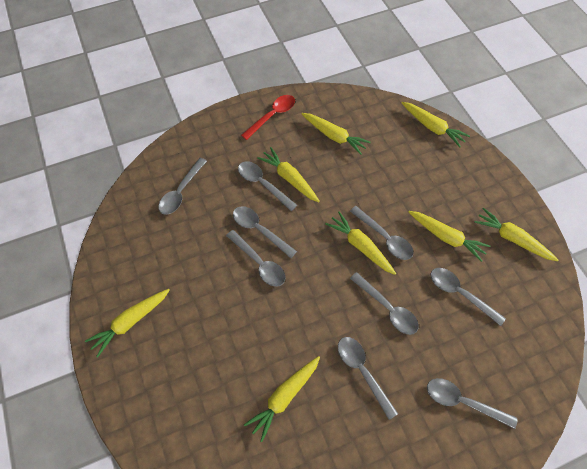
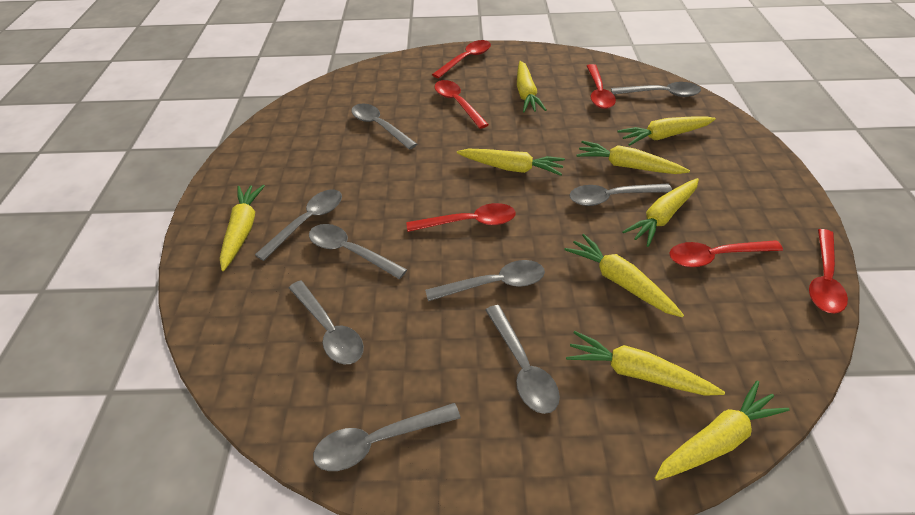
red spoon: [241,95,295,140] = 1 -> [407,203,516,232] [432,40,491,78] [435,80,489,129] [587,64,616,109] [669,240,783,267] [809,229,848,314] = 6
yellow carrot: [85,289,170,358] [244,356,320,442] [257,147,320,202] [302,113,371,155] [325,212,396,275] [402,102,470,147] [409,211,490,262] [474,208,558,261] = 8 -> [220,185,265,271] [457,149,565,176] [517,61,547,113] [564,234,684,318] [566,331,725,396] [576,141,690,174] [617,116,716,146] [622,178,699,247] [655,380,790,481] = 9

